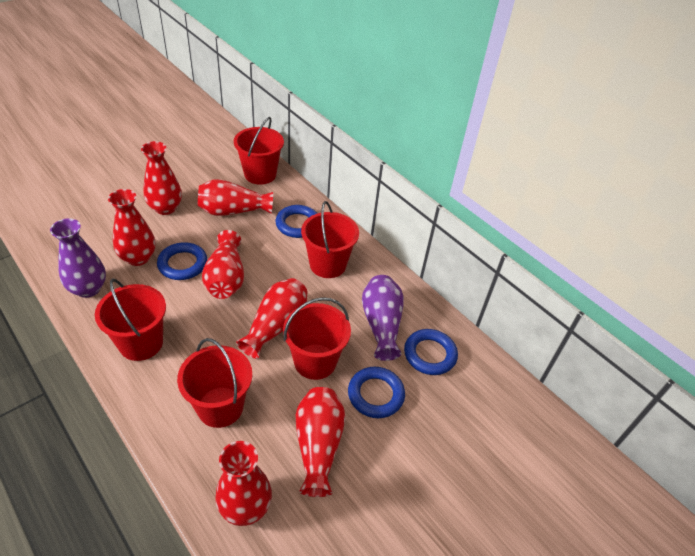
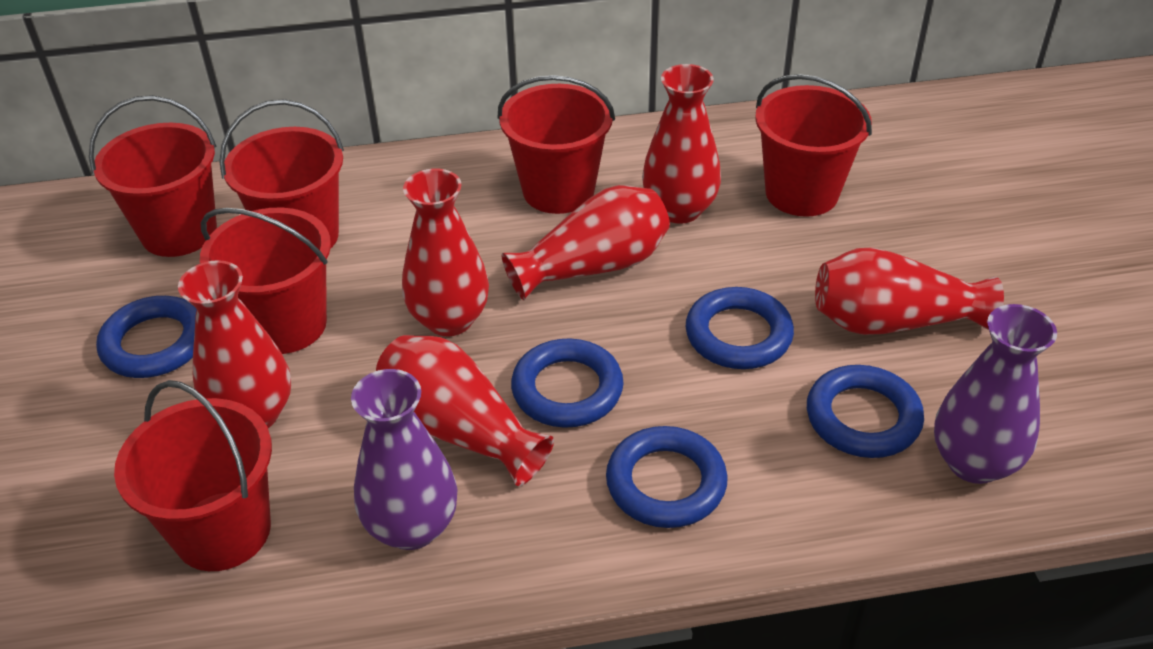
blue ring: [157,242,207,280] [276,205,318,238] [348,367,405,418] [404,329,458,375] = 4 -> [96,296,197,378] [511,339,624,428] [606,426,728,528] [686,287,794,369] [807,365,924,458] = 5
red bucket: [95,279,166,361] [177,338,252,428] [234,117,284,185] [283,297,351,380] [301,201,359,278] = 5 -> [89,95,217,257] [114,380,272,571] [200,208,331,354] [219,99,344,249] [498,75,615,214] [755,74,872,217] = 6
red vase: [108,189,155,266] [141,141,182,215] [198,179,273,216] [202,230,244,299] [215,441,272,526] [236,278,308,359] [296,387,345,497] = 7 -> [178,260,291,428] [376,335,554,486] [402,168,489,336] [501,185,670,300] [642,64,721,224] [815,248,1004,335] = 6

